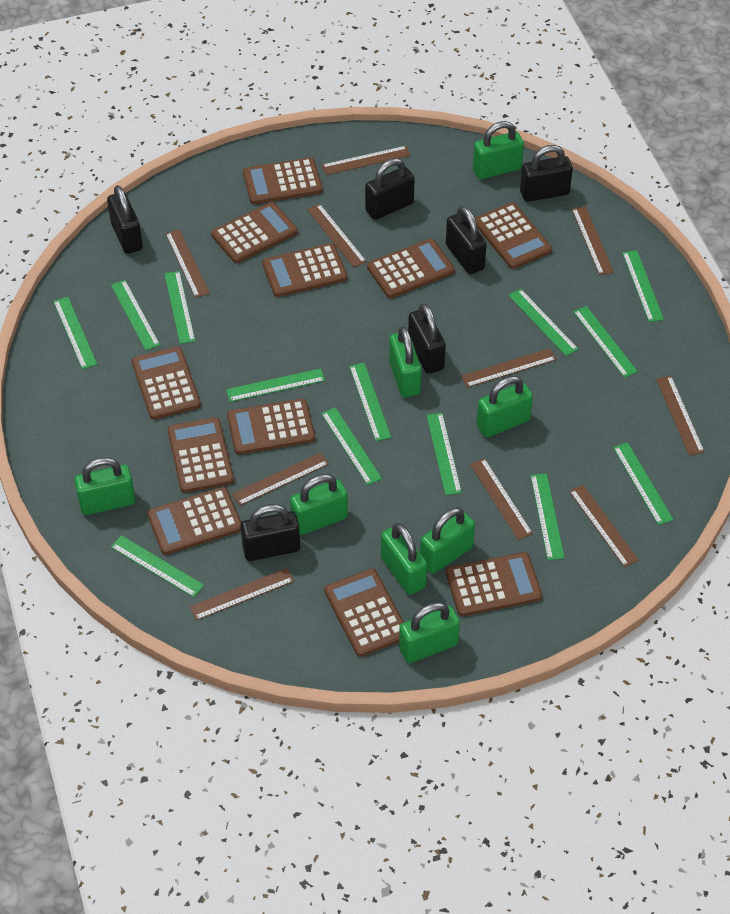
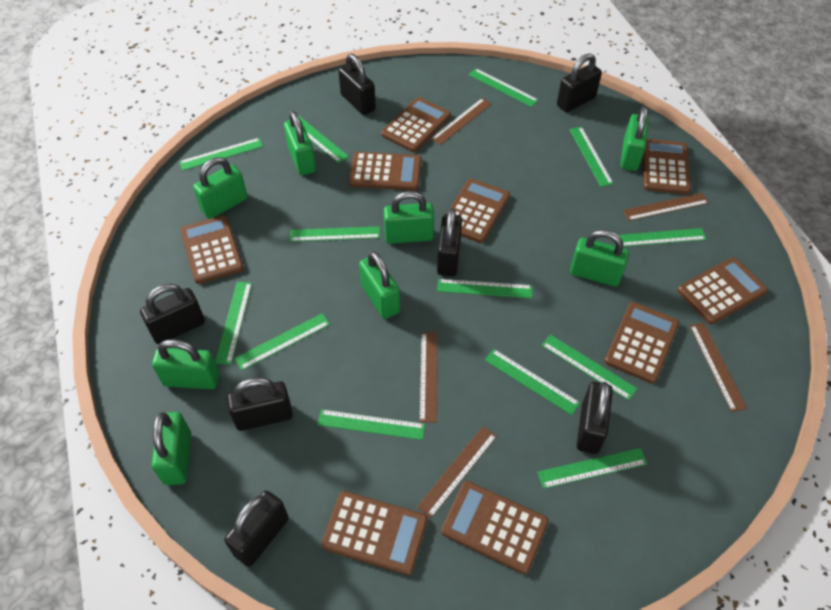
black padlock: [107,185,143,254] [241,504,300,561] [365,158,415,220] [408,304,446,374] [446,206,487,274] [520,145,573,202] = 6 -> [140,284,205,344] [224,491,289,566] [227,377,293,431] [338,54,376,115] [437,208,462,276] [557,53,602,112] [577,382,613,454] = 7
brown calculator: [132,346,201,420] [147,487,241,555] [168,417,234,493] [211,202,298,263] [227,398,315,455] [243,157,323,204] [262,243,347,297] [324,569,404,657] [367,239,455,298] [446,552,542,616] [475,202,552,269] = 11 -> [180,215,244,284] [321,491,428,575] [349,152,421,190] [381,97,451,152] [441,481,549,574] [447,178,510,243] [605,302,679,384] [642,139,691,194] [678,257,768,324] = 9
brown ruler: [165,229,210,298] [190,568,294,621] [232,453,329,506] [307,204,367,267] [321,146,411,175] [461,348,557,388] [470,458,533,540] [569,485,639,567] [572,206,614,275] [656,376,705,456] = 10 -> [417,426,497,518] [419,332,438,423] [431,98,492,145] [623,193,709,221] [689,323,747,412] = 5

